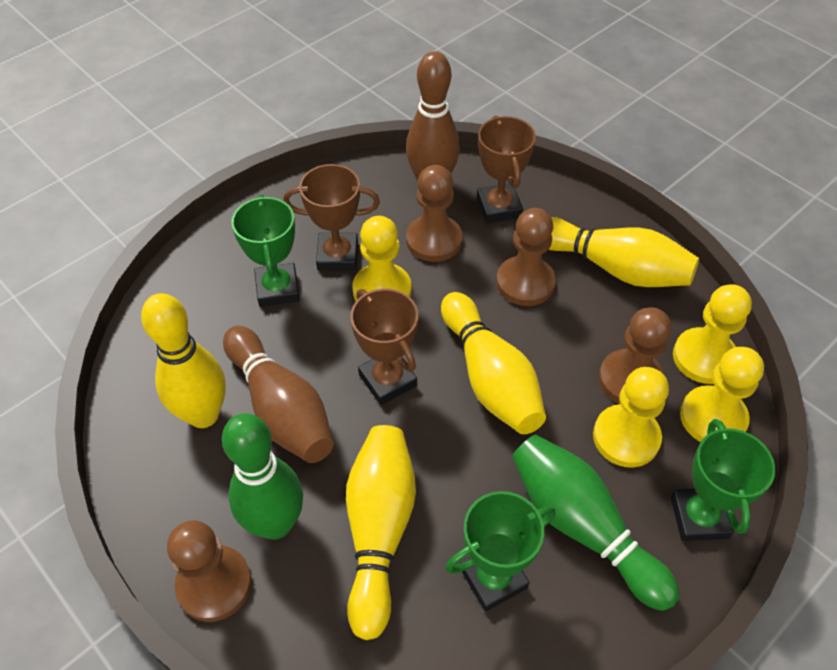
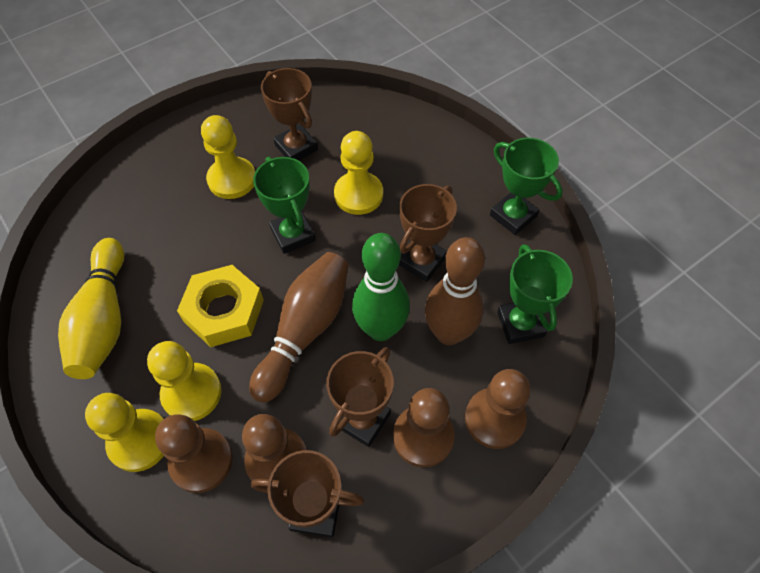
brown trophy: [284,164,380,271] [350,289,418,405] [477,115,536,223] = 3 -> [251,450,364,538] [261,68,318,161] [326,347,394,447] [399,184,457,282] = 4
green bowling pin: [222,413,303,540] [512,434,679,611] = 2 -> [352,233,410,341] = 1
yellow bowling pin: [141,293,226,428] [346,425,416,640] [441,292,546,434] [549,217,699,287] = 4 -> [58,238,124,379] = 1
yellow nut: none = 0 -> [177,265,264,347] = 1

